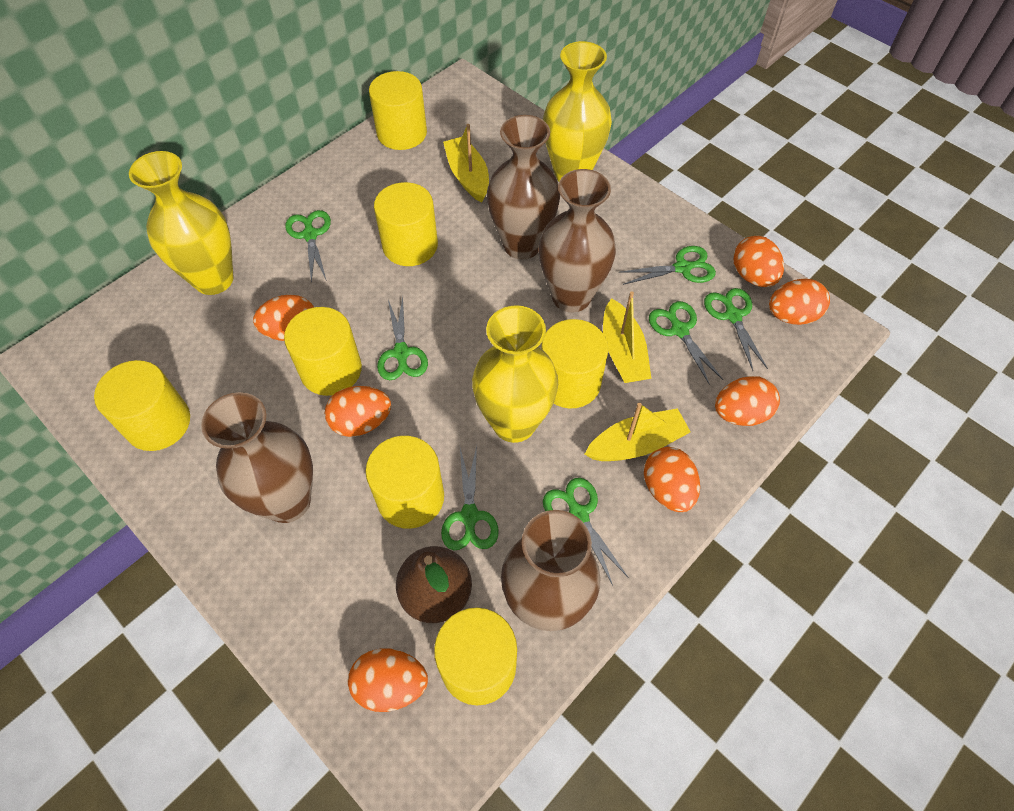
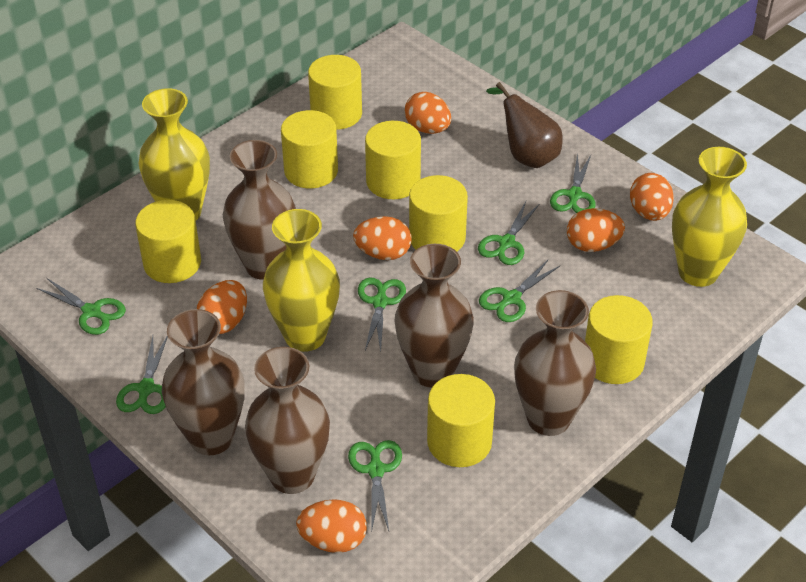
brown vase: [201,392,313,523] [487,115,560,259] [501,510,601,631] [539,169,616,312] = 4 -> [162,309,245,455] [223,140,296,280] [245,347,330,494] [395,244,474,388] [514,290,596,436] = 5
orange egg: [253,295,314,341] [325,386,391,437] [348,649,428,712] [644,447,700,512] [715,376,780,426] [733,235,784,287] [769,278,830,325] = 7 -> [197,280,247,334] [296,499,367,553] [353,216,412,260] [405,92,451,134] [567,208,625,252] [630,173,674,221] = 6
yellow boat: [443,124,489,202] [585,403,691,461] [603,291,652,383] = 3 -> none = 0

